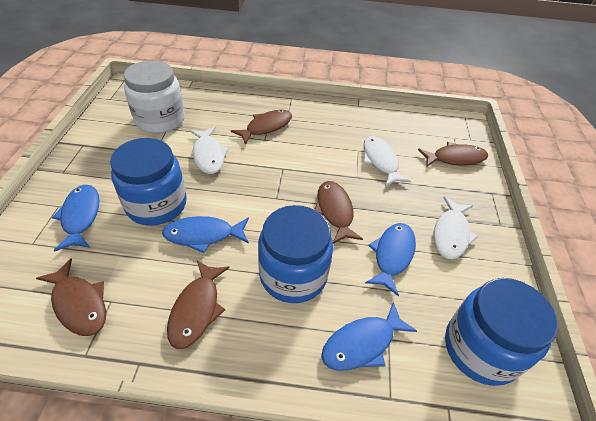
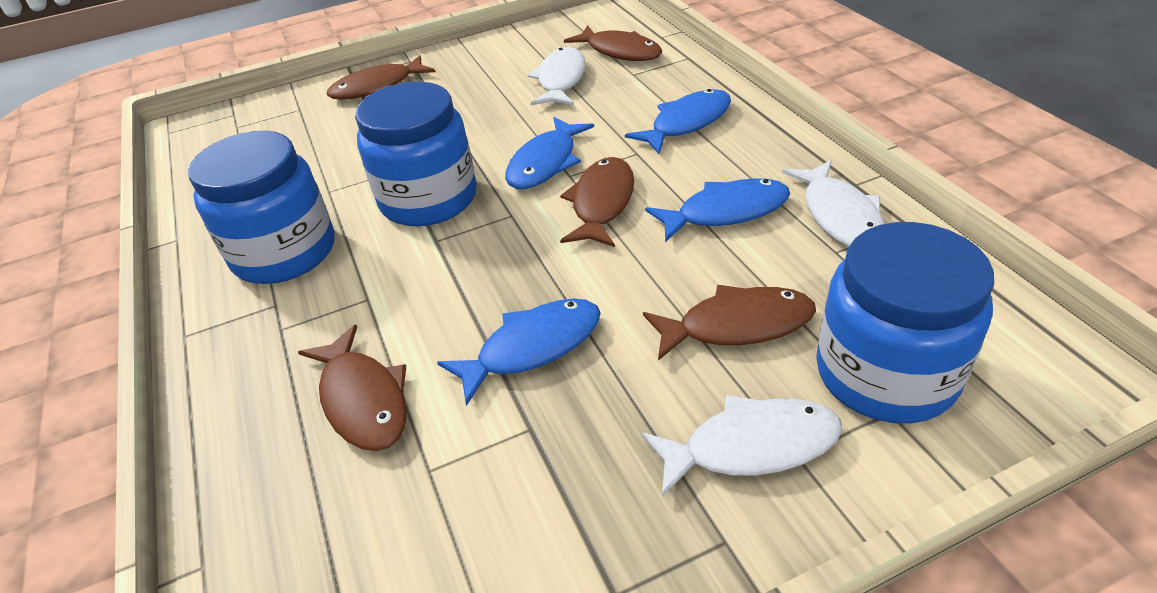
white jar: [124,60,185,133] = 1 -> none = 0

